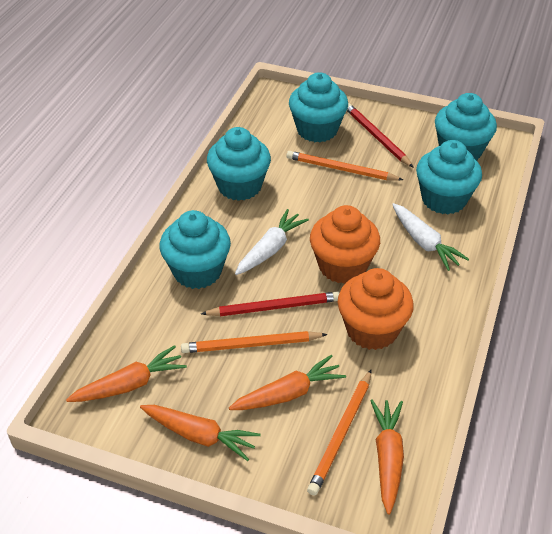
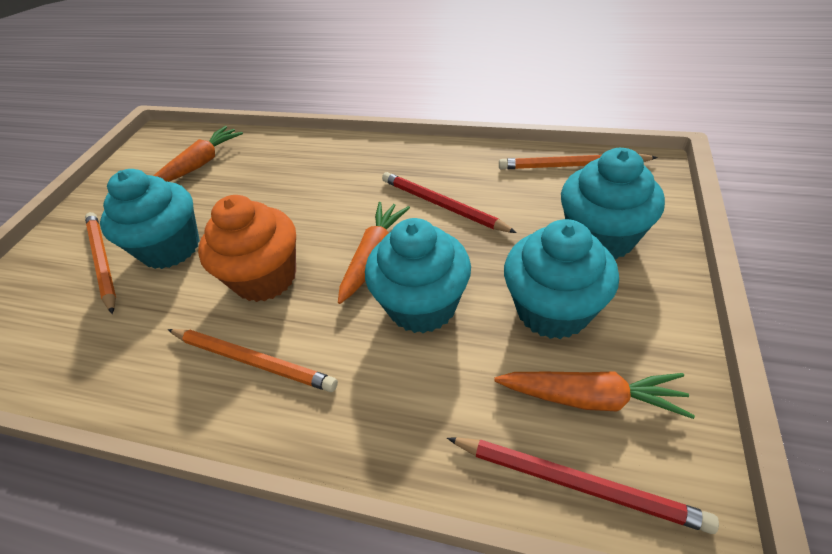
orange carrot: [66,345,187,402] [140,405,261,461] [229,355,346,410] [370,399,404,515] = 4 -> [153,126,243,182] [338,202,410,304] [494,371,695,419] = 3
orange cupcake: [310,205,380,284] [338,268,414,350] = 2 -> [198,195,296,302] = 1
turquoise cupcake: [159,210,231,289] [207,127,271,201] [289,72,348,142] [416,140,482,214] [435,93,497,161] = 5 -> [100,169,200,269] [365,218,471,333] [504,219,619,339] [561,148,665,260] = 4
white carrot: [235,209,309,275] [392,203,469,271] = 2 -> none = 0

